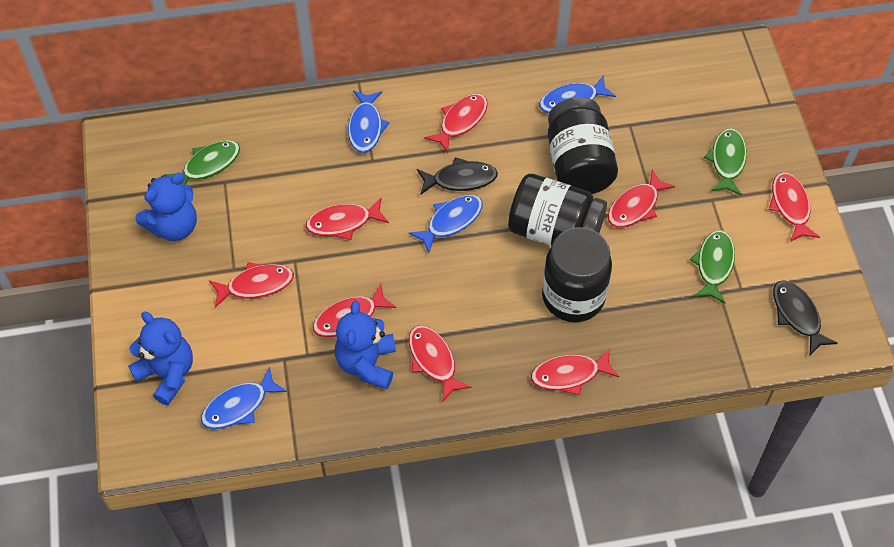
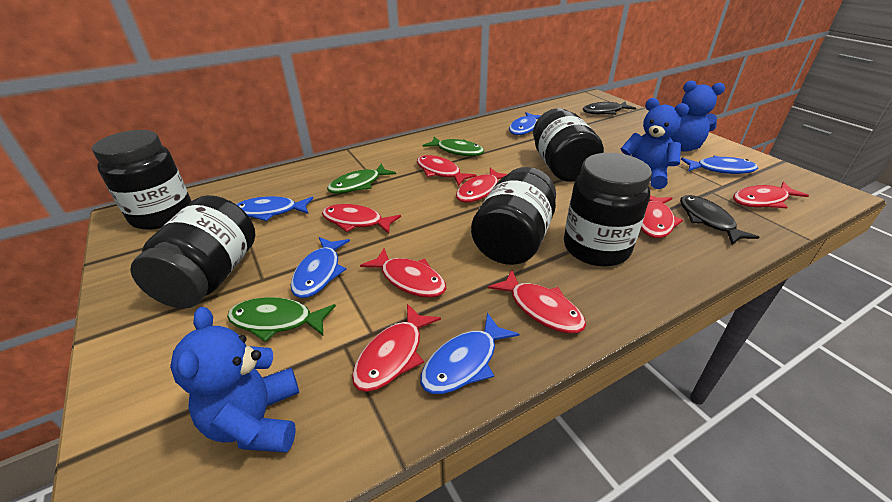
black jar: [508,174,607,246] [542,227,612,322] [548,97,618,194] = 3 -> [92,130,192,230] [130,195,255,309] [471,167,556,265] [533,108,604,182] [564,153,652,267] = 5
blue fish: [201,367,287,429] [348,91,389,153] [409,195,483,253] [539,75,616,113] = 4 -> [236,196,313,221] [291,237,350,298] [420,313,519,394] [509,112,541,135] [681,156,758,174] = 5

